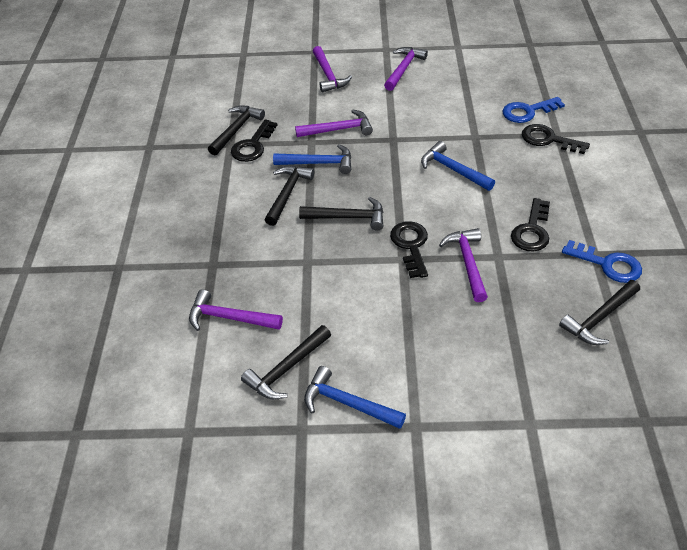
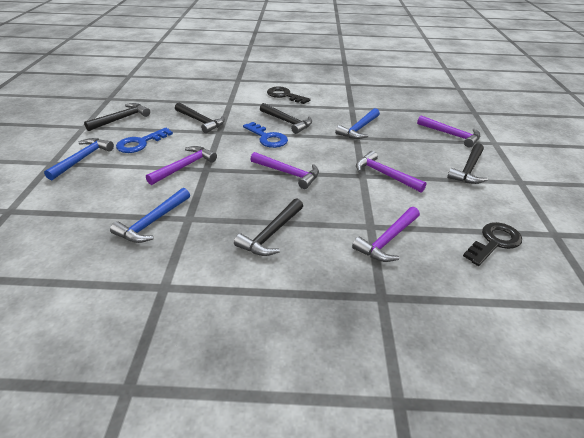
black key: [231,119,277,162] [390,221,428,278] [511,198,550,251] [522,124,590,154] = 4 -> [267,86,311,104] [463,222,522,266] = 2

